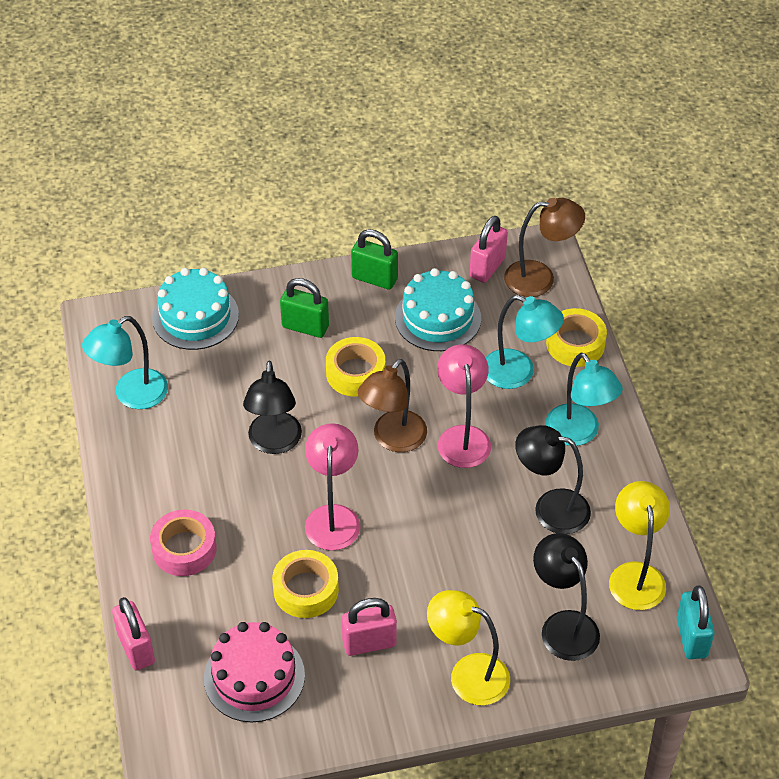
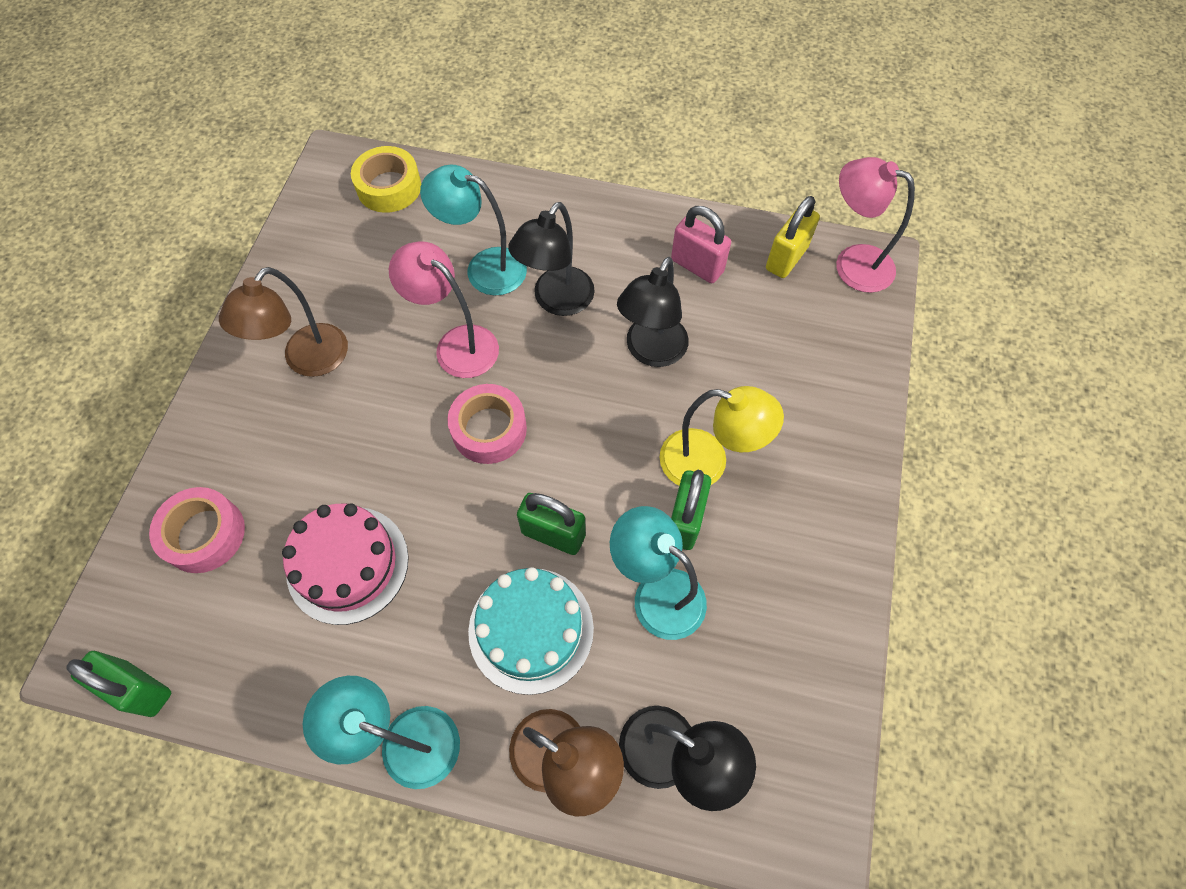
green padlock: [280,278,329,338] [351,229,398,290] = 2 -> [67,651,171,717] [517,493,586,555] [671,470,711,550] = 3
pink padlock: [112,597,155,670] [342,598,397,656] [470,216,508,283] = 3 -> [671,206,731,283] = 1
pink tape: [150,510,217,576] = 1 -> [149,487,245,573] [447,384,527,464] = 2
turquoise cake: [152,268,239,350] [395,268,481,351] = 2 -> [468,567,594,695] = 1
turquoise padlock: [677,585,715,659] = 1 -> none = 0
yellow lamp: [427,590,510,705] [609,481,670,610] = 2 -> [659,386,784,485] = 1
yellow padlock: none = 0 -> [766,196,820,278] = 1
yellow tape: [272,550,339,618] [326,337,385,397] [546,308,607,367] = 3 -> [351,146,421,213] = 1

